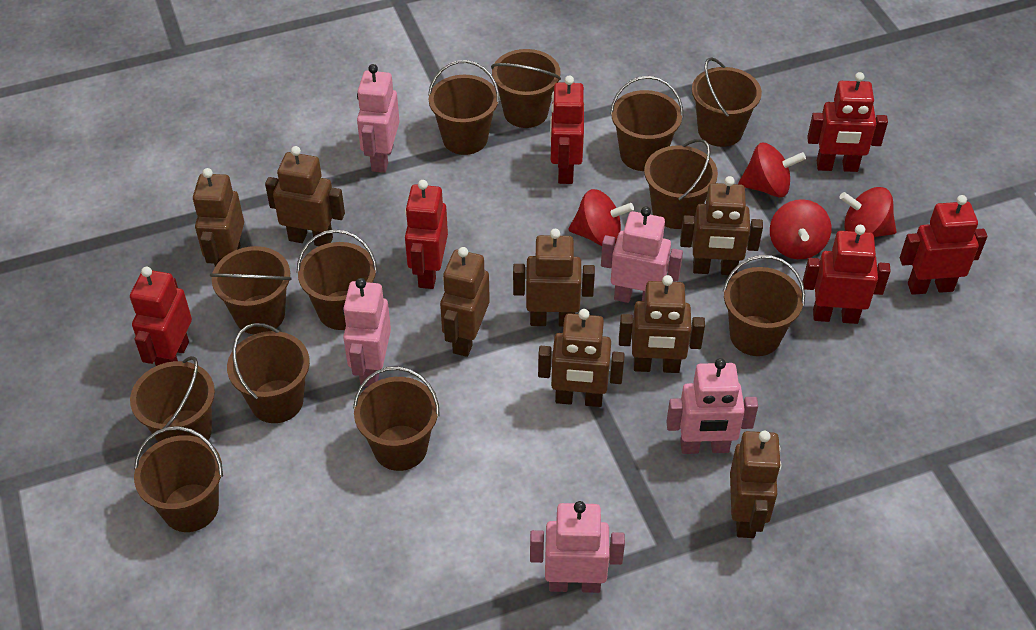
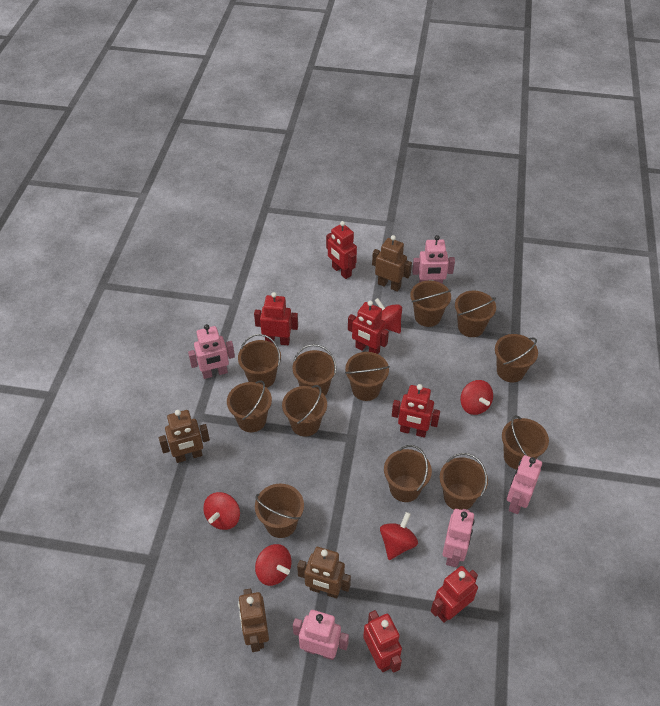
brown robot: [193,168,244,267] [265,146,345,246] [440,247,490,357] [513,229,595,327] [538,309,625,407] [619,275,705,373] [680,176,763,275] [730,431,781,538] = 8 -> [159,410,210,463] [238,589,269,652] [297,547,351,598] [372,235,412,292] = 4
red spinning top: [569,189,634,246] [738,143,806,197] [770,199,831,259] [839,187,897,237] = 4 -> [203,492,240,530] [255,544,291,586] [375,298,402,334] [380,512,418,560] [460,380,493,415] = 5

